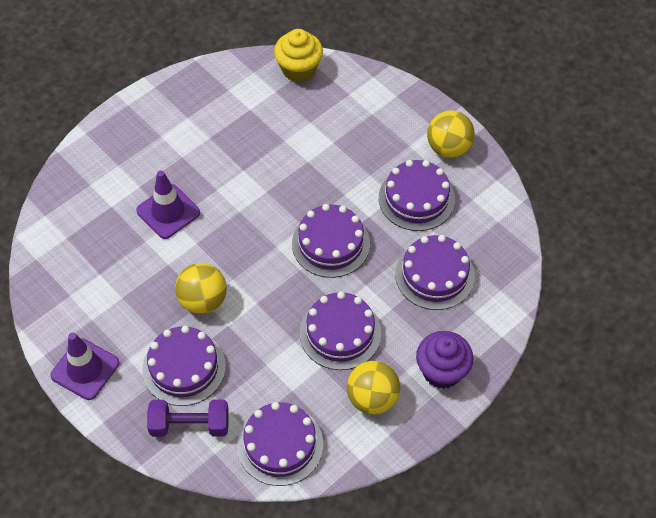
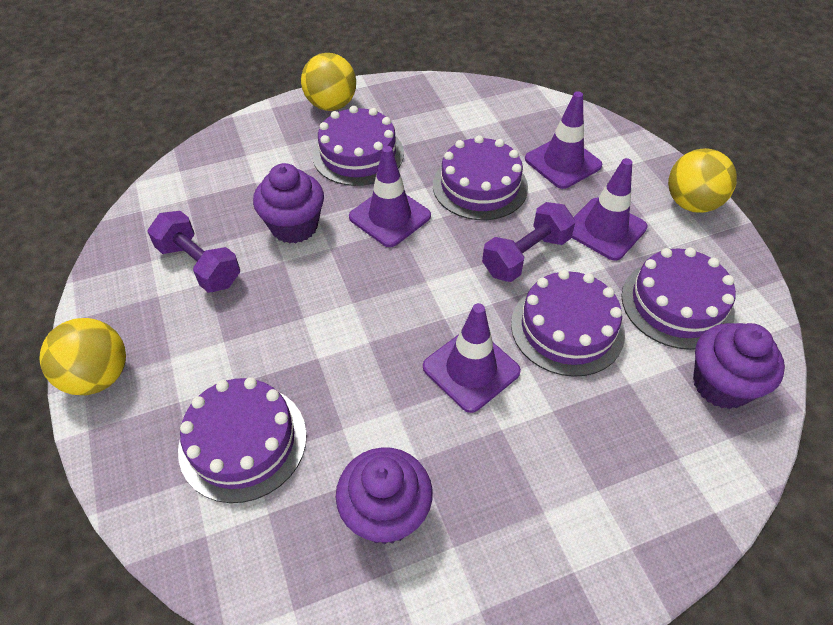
purple cake: [142,326,226,406] [237,402,323,486] [292,204,370,278] [300,291,381,370] [379,160,455,231] [395,235,475,310] = 6 -> [178,377,307,503] [313,106,404,186] [433,135,528,220] [511,270,625,377] [621,248,736,350] = 5
purple cupcake: [416,331,474,389] = 1 -> [253,163,324,244] [336,447,433,545] [693,323,785,409] = 3
purple dumbbell: [147,399,229,437] = 1 -> [147,211,240,293] [482,202,576,282] = 2
purple traffic cone: [50,333,119,400] [136,170,200,239] = 2 -> [349,146,431,247] [423,303,521,413] [525,91,602,189] [571,158,648,261] = 4
yellow cupcake: [274,29,323,83] = 1 -> none = 0

